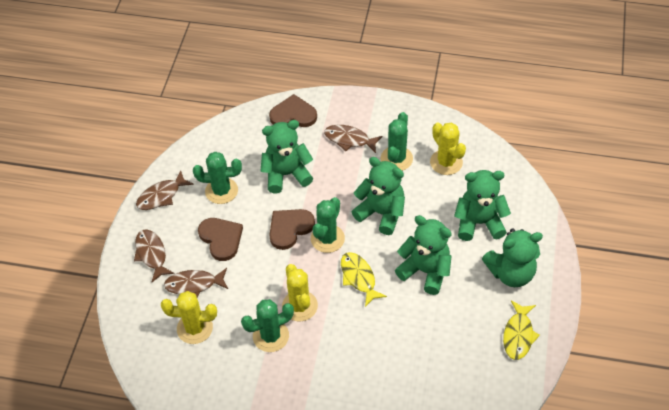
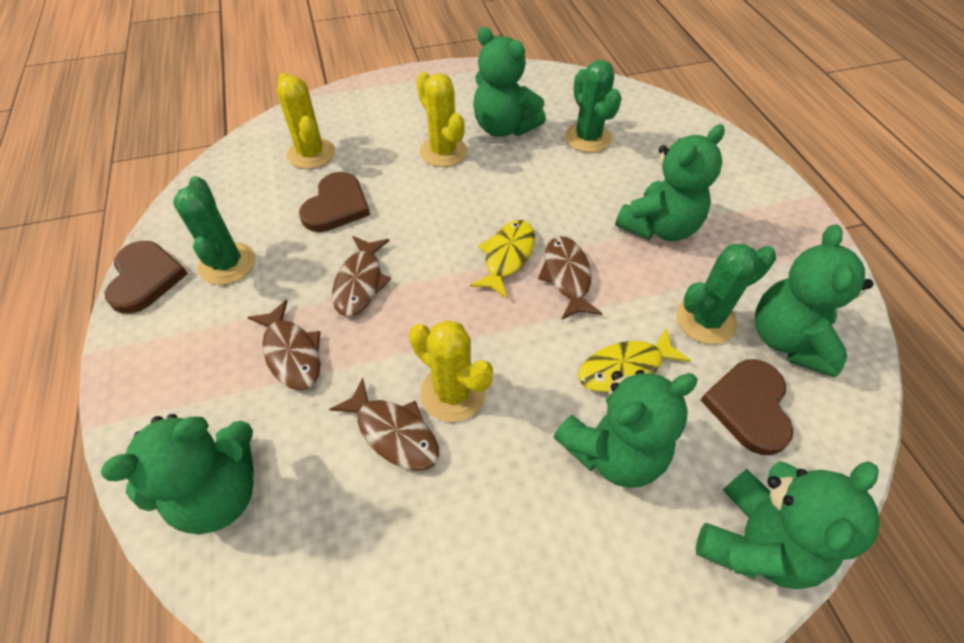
green cactus: [193,152,242,204] [241,299,294,352] [311,197,345,253] [381,112,413,171] = 4 -> [173,176,255,285] [565,60,622,153] [676,244,776,344] = 3
green teddy bear: [260,120,313,193] [352,157,405,235] [395,215,452,295] [454,170,511,241] [482,228,543,287] = 5 -> [101,414,254,534] [473,27,546,137] [553,370,698,488] [615,124,725,241] [696,461,880,589] [755,224,874,377] = 6

